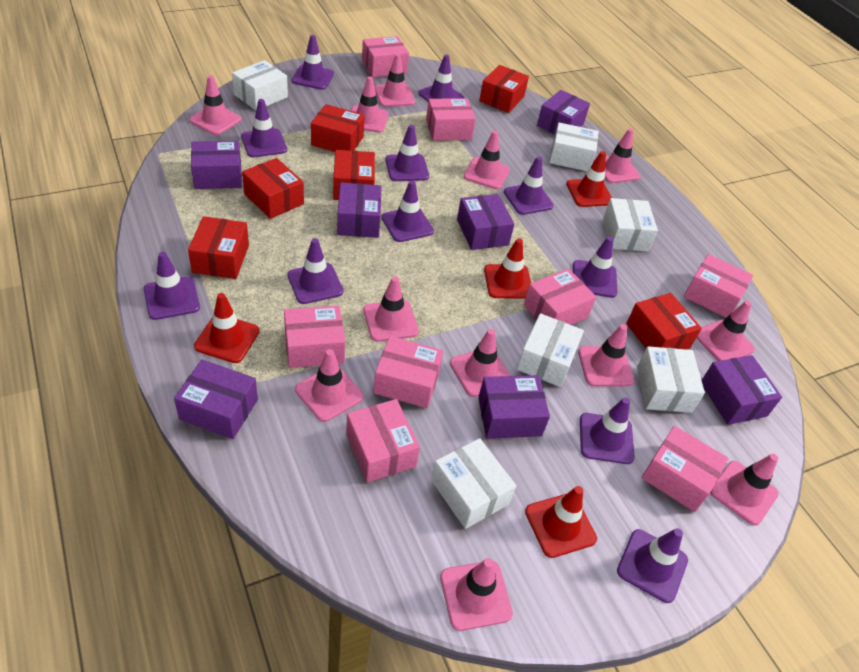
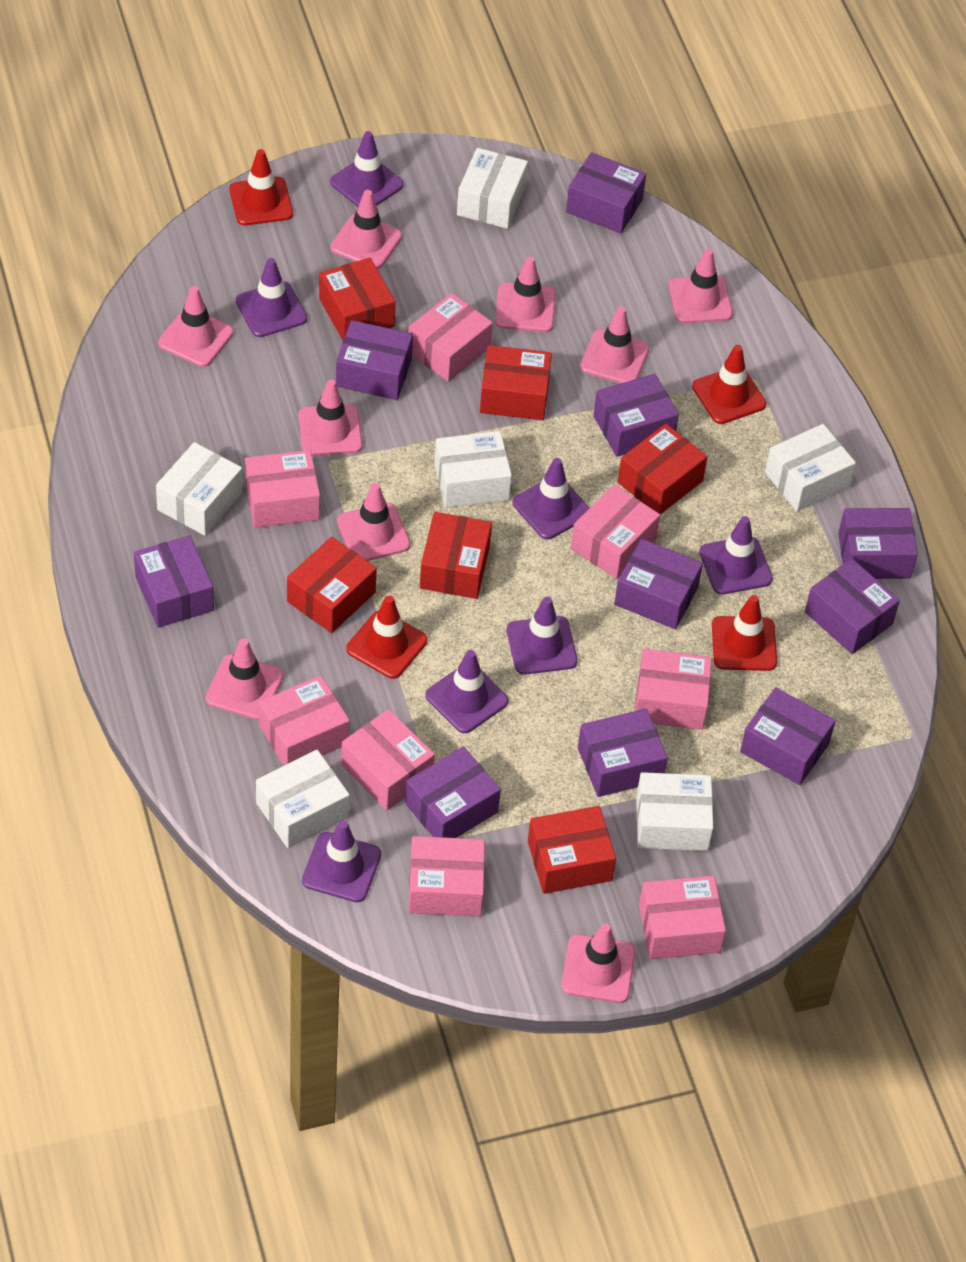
pink traffic cone: [189,75,242,135] [295,349,364,422] [351,76,388,133] [364,276,419,342] [375,54,415,107] [440,558,513,631] [450,329,511,397] [464,131,510,189] [578,324,634,386] [593,128,640,183] [696,301,755,361] [710,454,779,526] = 12 -> [158,286,233,367] [205,638,283,720] [298,379,362,456] [330,190,402,269] [337,483,411,561] [495,256,556,332] [561,923,635,1003] [580,307,649,384] [669,248,733,323] = 9
purple box: [174,360,258,439] [191,141,242,189] [337,182,381,238] [457,194,514,250] [478,375,550,439] [537,90,590,134] [702,355,782,425] = 7 -> [134,535,214,628] [336,320,413,400] [405,746,501,838] [566,152,646,233] [578,709,668,797] [593,374,679,457] [614,539,703,629] [740,687,835,785] [805,558,900,654] [838,508,918,579] = 10
purple traffic cone: [144,252,200,320] [241,99,287,157] [287,238,343,304] [292,35,334,90] [381,180,434,242] [385,125,429,181] [418,55,464,101] [504,156,554,215] [573,236,618,298] [580,397,635,464] [617,528,688,603] = 11 -> [236,258,307,337] [302,820,381,902] [330,131,404,207] [425,650,508,733] [507,597,578,675] [513,458,589,539] [699,516,773,595] = 7

